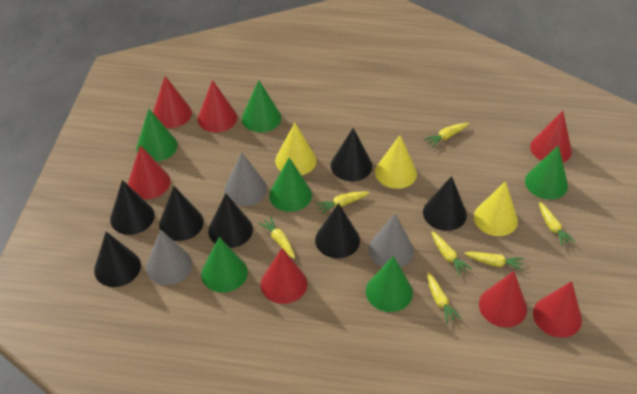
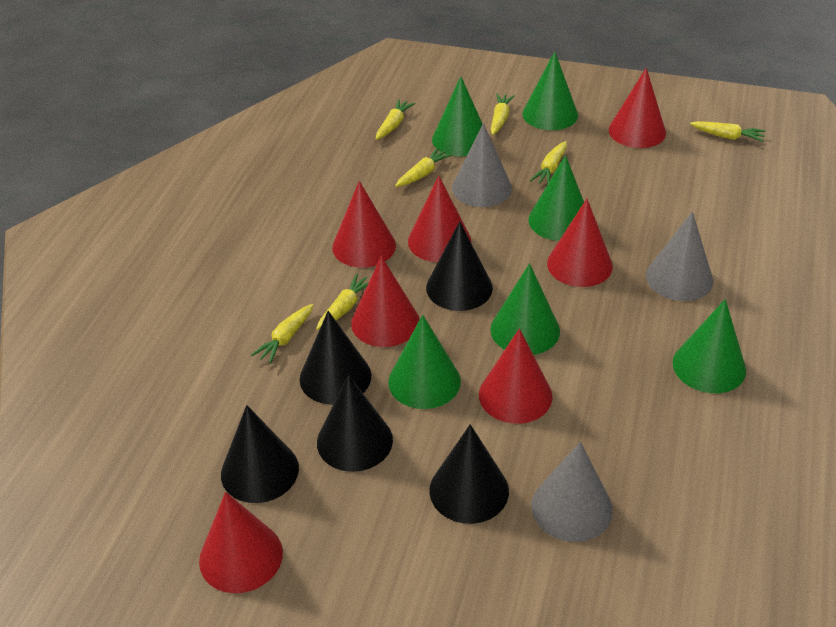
black cone: [94,232,141,287] [110,180,155,235] [159,186,204,241] [208,193,253,248] [315,203,360,258] [331,128,372,181] [423,176,467,231] = 7 -> [221,405,299,503] [299,311,371,405] [317,375,393,472] [426,221,493,311] [429,424,509,524] = 5
yellow cone: [275,123,317,175] [375,135,417,189] [474,181,518,236] = 3 -> none = 0

